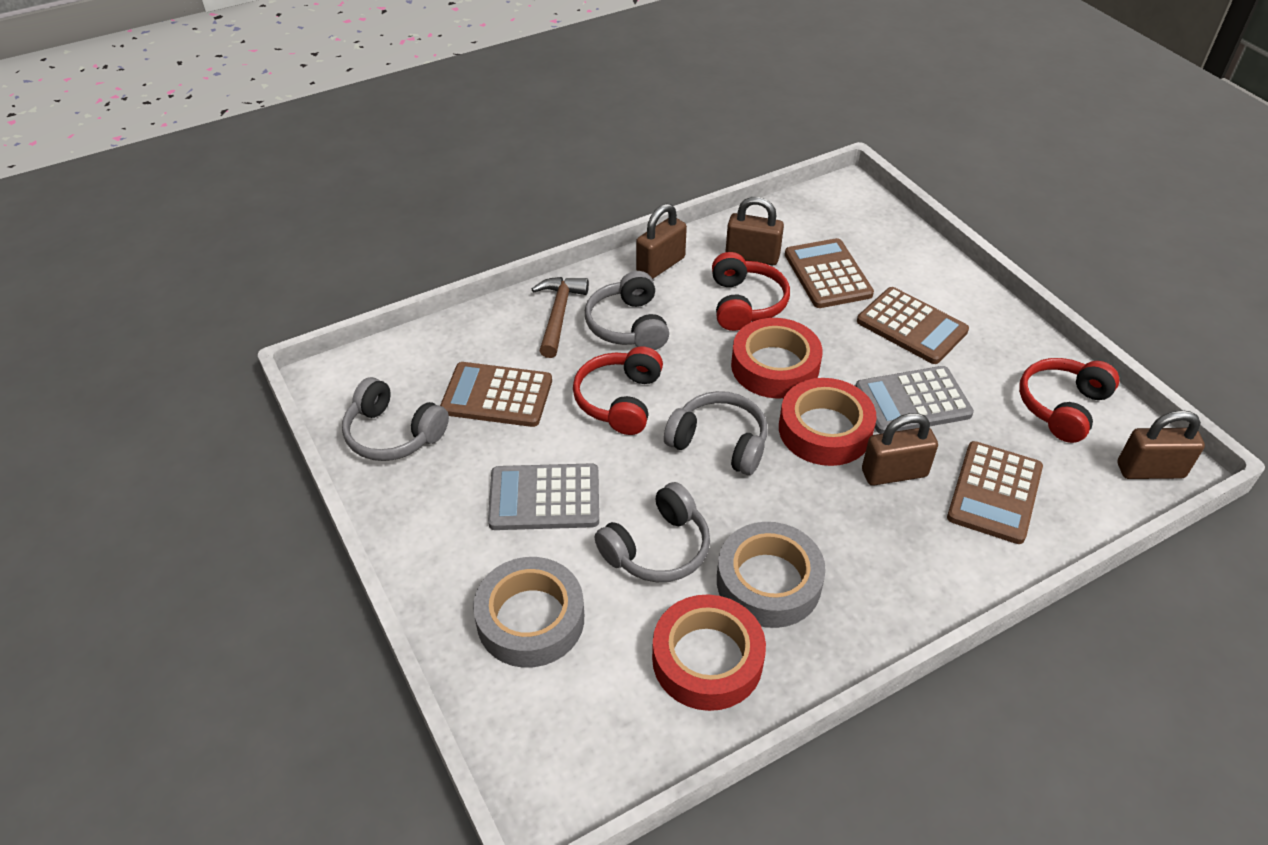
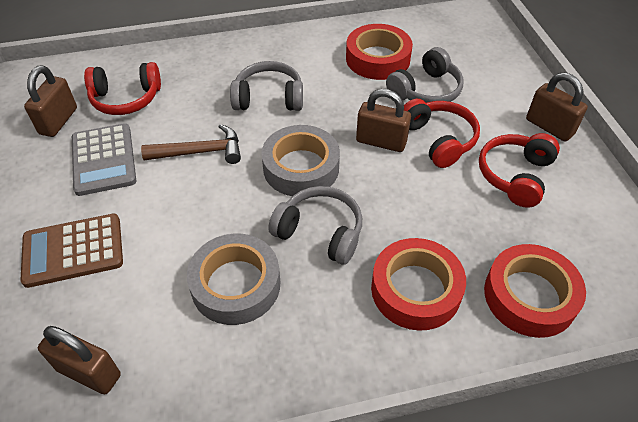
brown calculator: [440,362,552,427] [785,238,874,308] [857,287,969,364] [947,441,1043,544] = 4 -> [20,213,123,288] = 1
grey calculator: [488,463,599,530] [856,366,974,434] = 2 -> [72,123,136,196] = 1
grey headphones: [342,377,449,461] [585,271,669,350] [594,482,710,582] [664,391,768,475] = 4 -> [230,61,303,111] [268,186,362,265] [386,47,464,103] = 3

